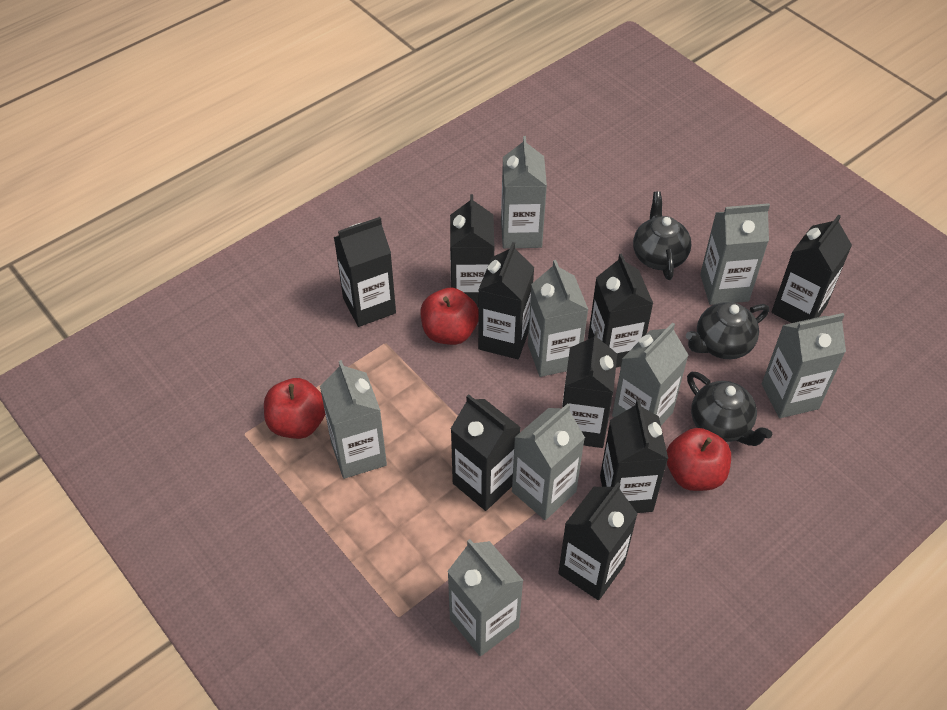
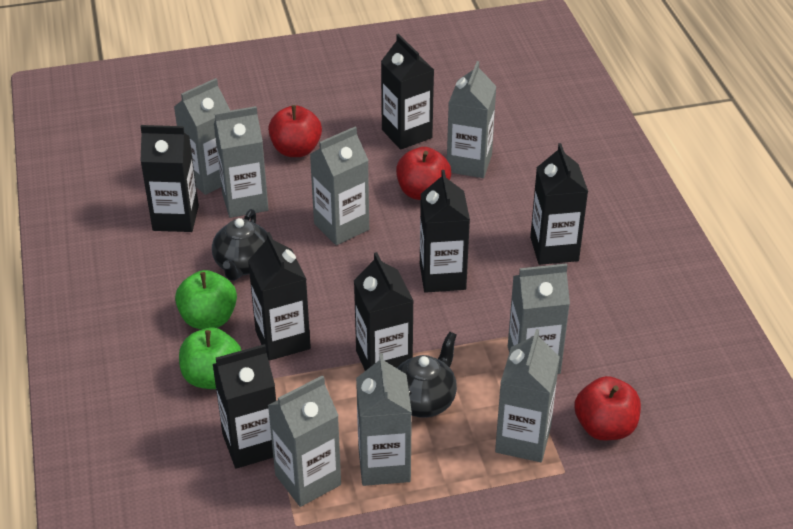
black carton: [334,217,396,327] [450,194,495,307] [451,394,521,511] [478,242,534,359] [558,482,638,600] [562,331,617,448] [588,254,653,367] [600,400,668,513] [772,215,852,323] = 9 -> [140,125,199,232] [213,344,276,469] [248,232,311,361] [354,252,414,371] [381,34,434,150] [420,170,470,293] [530,143,588,265] = 7
black teapot: [633,191,691,280] [686,302,769,359] [687,371,772,446] = 3 -> [212,209,267,281] [397,332,457,417] = 2
green apple: none = 0 -> [175,270,237,329] [179,327,242,389] = 2

